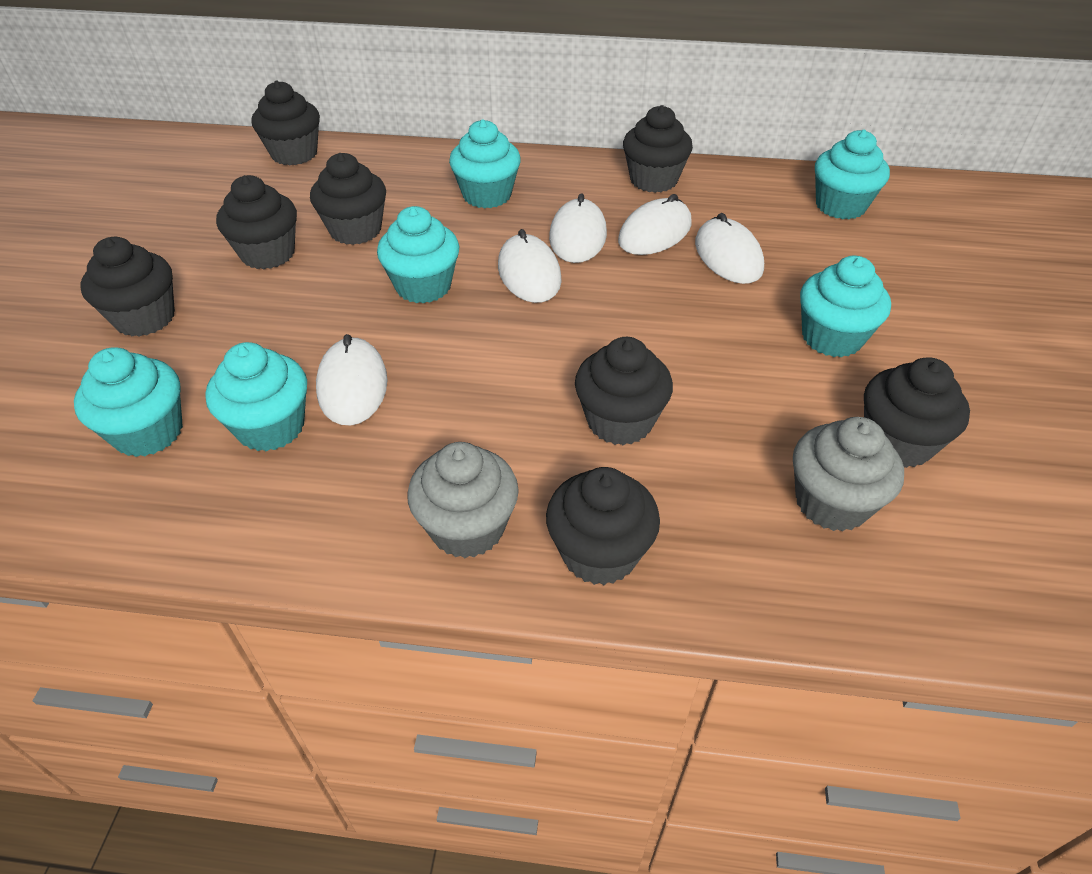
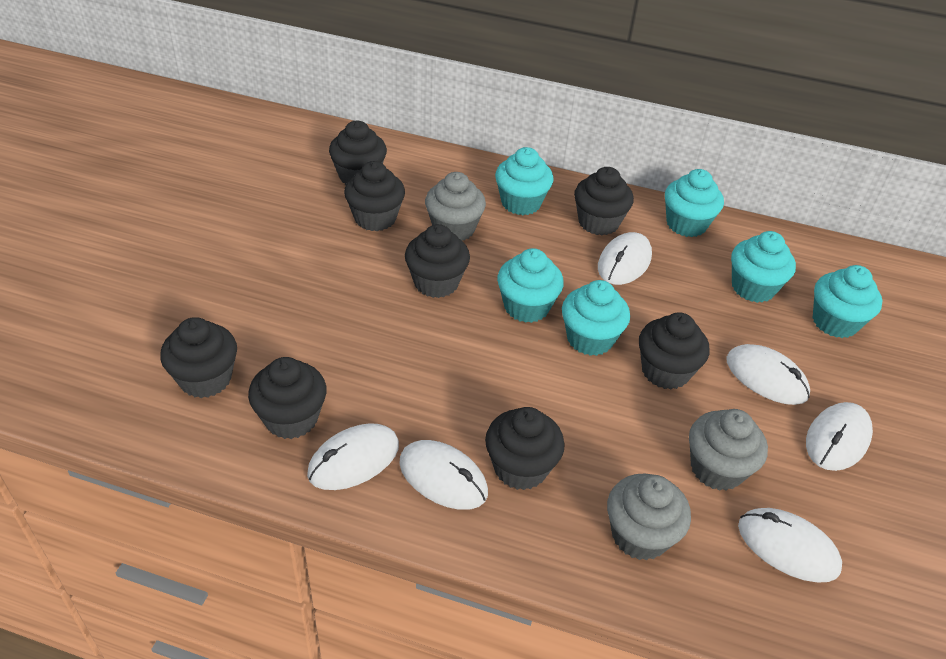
grey cupcake: [407,442,519,558] [793,417,904,532] = 2 -> [425,172,486,241] [607,474,691,561] [689,409,768,491] = 3
white mouse: [316,334,387,425] [498,229,562,303] [549,193,607,263] [618,194,692,255] [695,213,764,284] = 5 -> [307,423,399,490] [399,440,488,510] [598,232,652,285] [726,344,810,405] [738,508,842,583] [806,402,873,471] = 6

